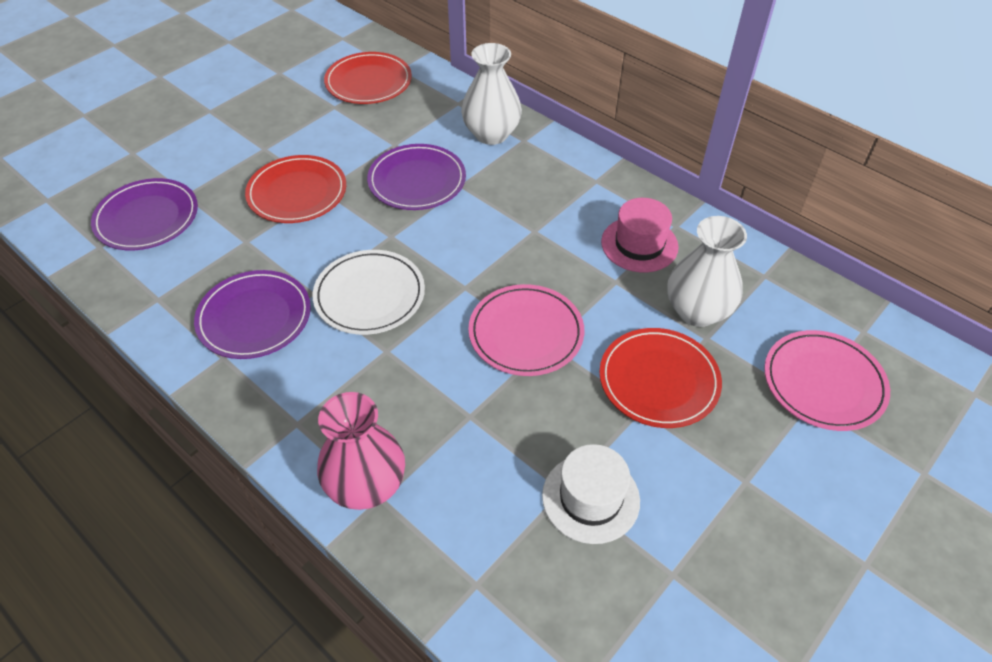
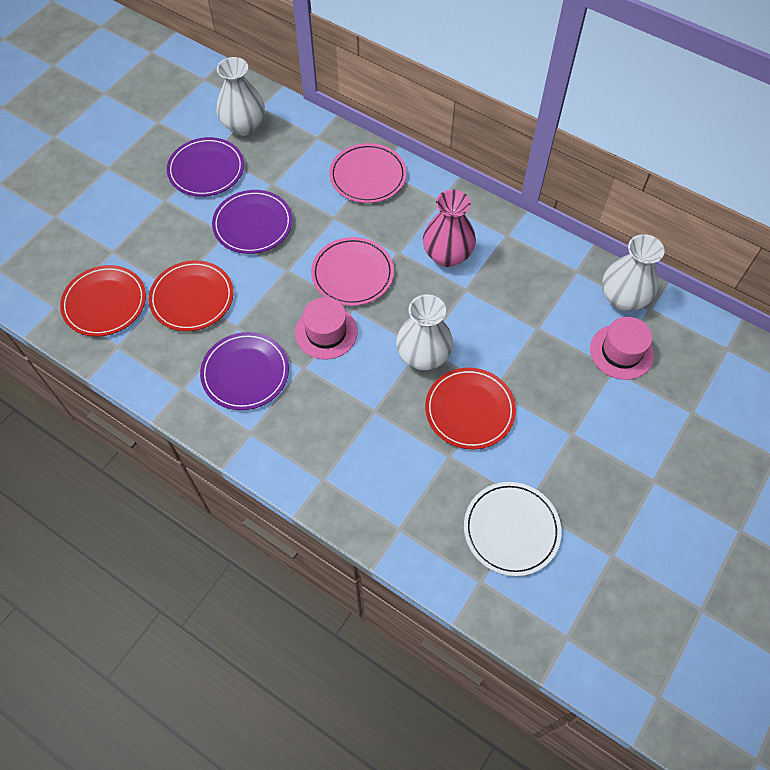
pink hat: [601,198,679,273] = 1 -> [295,297,358,359] [590,317,654,380] = 2
white hat: [542,444,640,544] = 1 -> none = 0
white vase: [461,43,522,145] [667,216,747,327] = 2 -> [217,57,265,136] [396,294,453,370] [602,234,665,311] = 3

